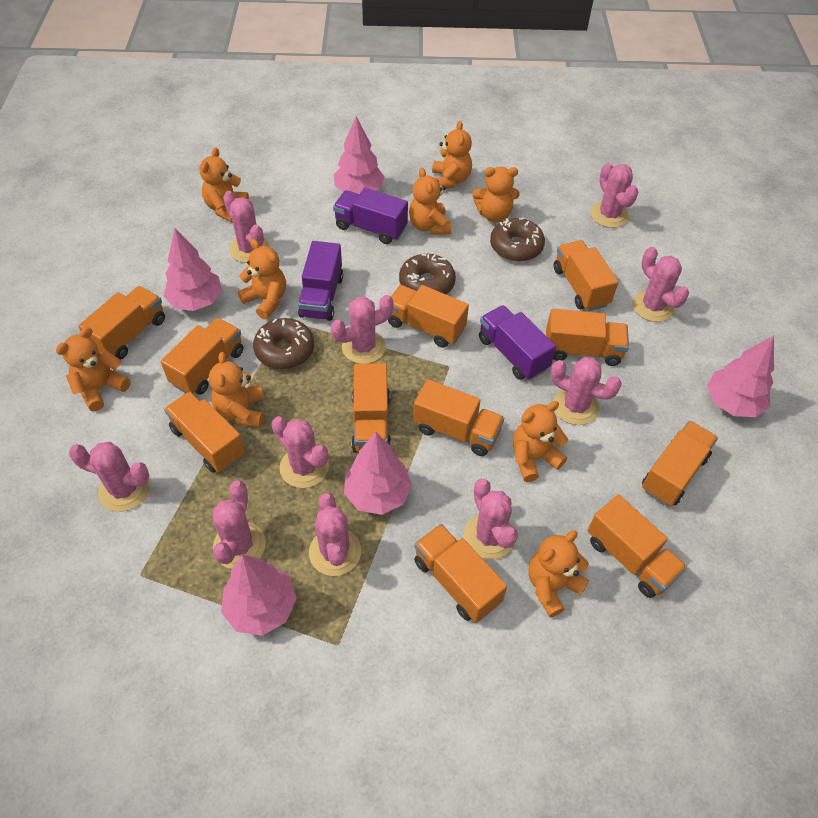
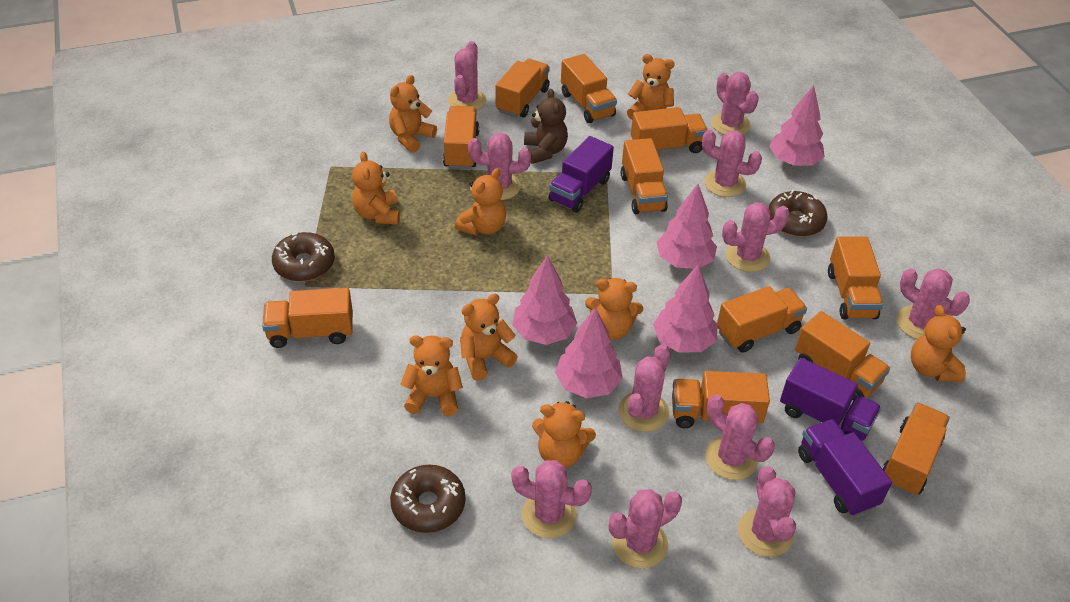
brown teddy bear: none = 0 -> [524,89,568,164] = 1
pink cactus: [69,442,150,512] [212,480,266,569] [223,191,270,263] [271,416,329,488] [309,493,361,576] [331,295,394,364] [464,479,518,560] [550,357,622,425] [590,163,638,228] [632,247,689,322] = 10 -> [448,41,486,111] [468,132,531,200] [512,460,592,539] [609,489,682,568] [618,344,670,432] [702,130,762,197] [705,394,775,480] [711,72,759,135] [722,202,789,272] [738,466,796,557] [897,268,970,339] = 11

